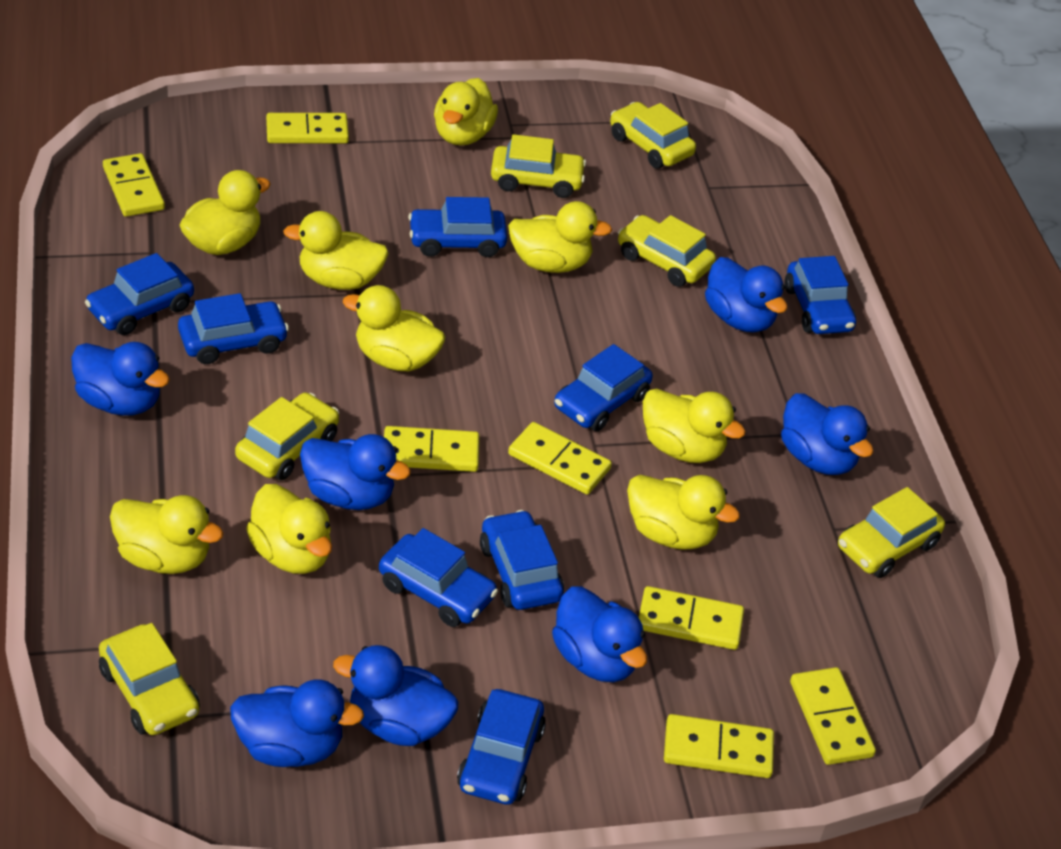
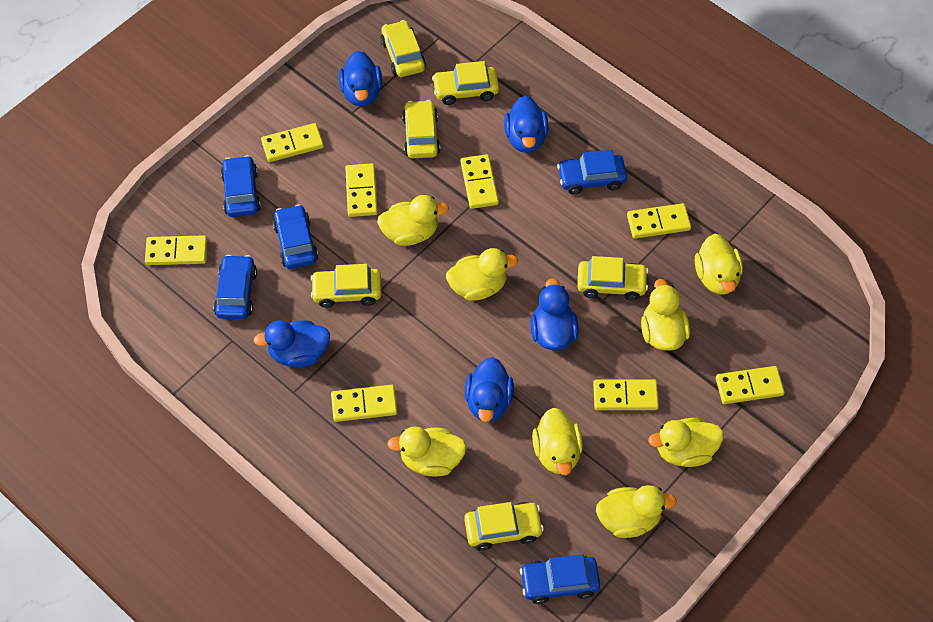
blue car: [85,253,194,335] [178,293,289,364] [379,528,498,627] [408,197,507,257] [457,689,546,805] [480,510,564,610] [554,344,653,431] [784,256,856,334] = 8 -> [214,255,257,319] [221,155,261,217] [273,204,318,269] [520,554,600,604] [557,150,627,195] = 5
blue duck: [71,342,170,416] [230,679,364,767] [300,434,411,510] [333,645,459,746] [552,587,647,682] [705,257,787,333] [781,393,873,475] = 7 -> [253,320,330,367] [339,51,382,106] [465,357,514,422] [504,96,548,153] [531,278,578,350] = 5
yellow domino: [103,153,165,217] [266,113,349,143] [384,426,479,472] [508,422,612,495] [639,586,744,650] [664,714,774,778] [790,667,876,765] = 7 -> [145,235,207,265] [261,123,324,162] [331,385,397,422] [345,163,378,217] [461,154,499,209] [593,379,659,410] [627,203,691,238] [716,366,785,404] = 8
yellow duck: [110,495,223,574] [180,170,271,255] [246,484,332,574] [283,211,389,290] [343,285,445,371] [434,78,498,145] [508,201,612,273] [627,475,740,550] [643,388,746,463] = 9 -> [377,195,449,246] [387,427,467,477] [446,248,518,301] [532,408,583,476] [596,485,677,538] [641,279,690,351] [648,418,724,467] [695,234,743,295] = 8

